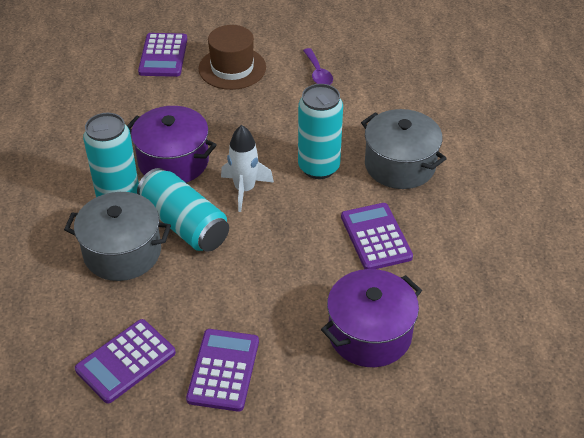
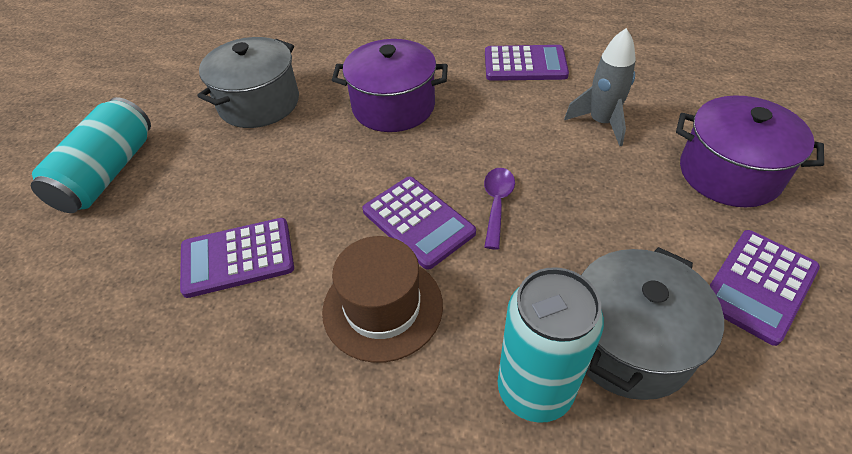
grey rocket: none = 0 -> [564,28,636,146] = 1
turquoise can: [83,113,139,197] [137,168,229,252] [298,84,343,179] = 3 -> [31,97,151,213] [498,267,604,423] = 2
white rocket: [221,125,274,212] = 1 -> none = 0

